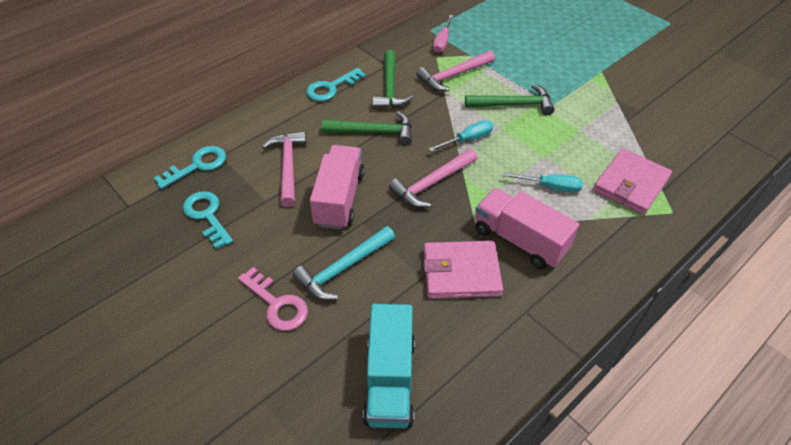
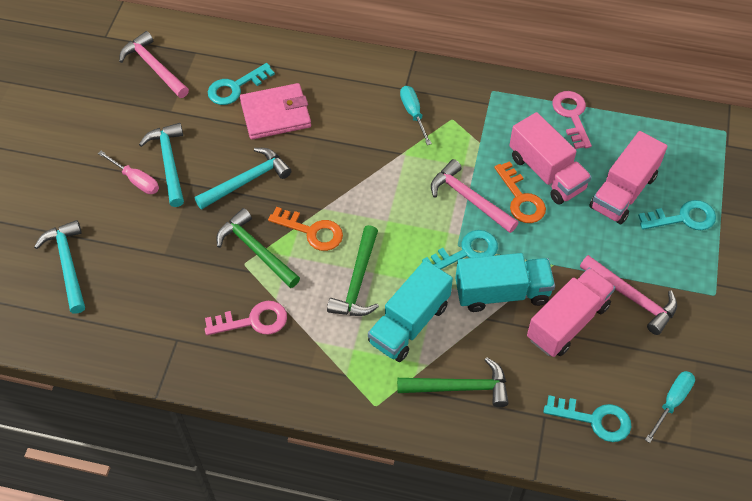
orange key: none = 0 -> [268,207,343,251] [494,161,546,223] = 2
pink key: [238,267,308,331] = 1 -> [205,301,287,335] [552,91,592,149] = 2
pink truck: [310,145,365,229] [475,188,579,269] = 2 -> [509,112,592,205] [527,268,615,357] [589,131,668,224] = 3
pink wallet: [424,241,503,299] [593,149,672,215] = 2 -> [240,83,311,140] = 1
turquoise hammer: [292,226,395,300] = 1 -> [34,220,85,314] [139,123,184,207] [195,148,291,210] = 3
turquoise key: [154,146,226,189] [183,191,233,249] [306,68,366,101] = 3 -> [208,63,275,105] [422,230,498,269] [544,395,631,442] [638,200,716,230] = 4
turquoise truck: [363,304,415,428] = 1 -> [368,260,453,362] [455,253,555,312] = 2

